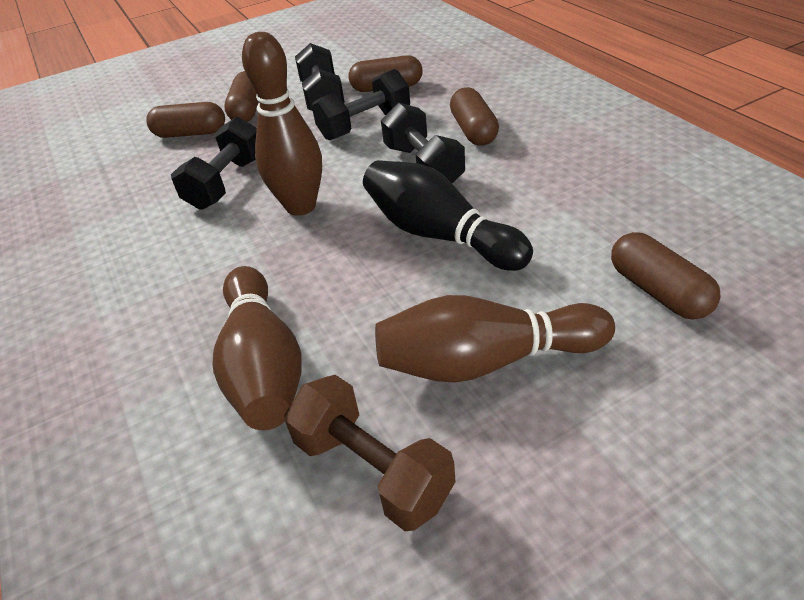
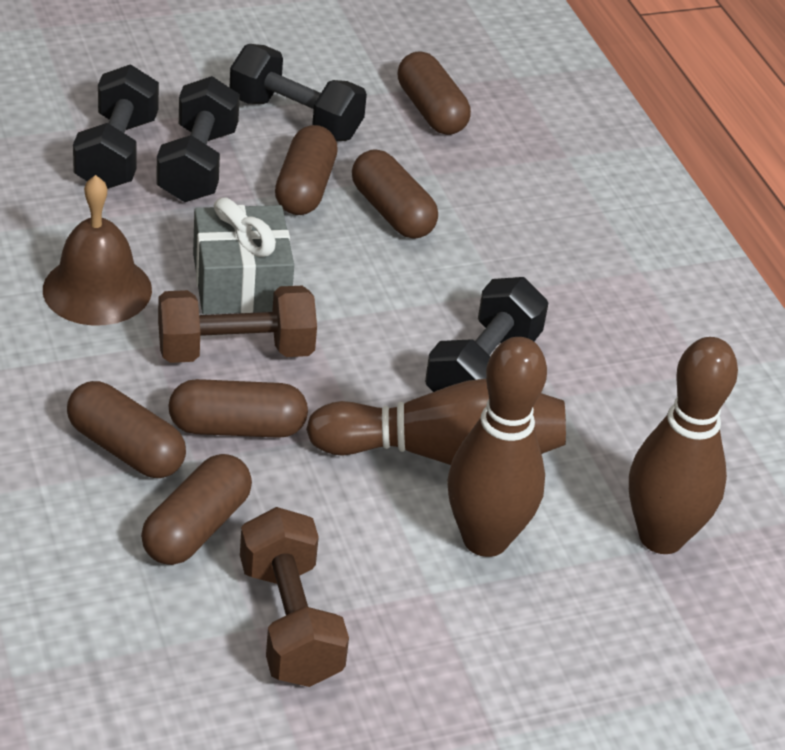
black bowling pin: [363,160,533,271] = 1 -> none = 0
brown bell: none = 0 -> [43,175,152,326] = 1
brown capsule: [146,102,225,138] [224,71,259,122] [349,55,423,92] [450,87,499,146] [611,232,721,319] = 5 -> [67,381,186,478] [141,454,252,565] [168,379,308,438] [275,125,338,215] [352,149,438,239] [398,52,471,135] = 6
brown dumbbell: [284,375,456,531] = 1 -> [158,286,317,363] [240,507,349,687] = 2
grey gift: none = 0 -> [193,197,294,315] = 1

